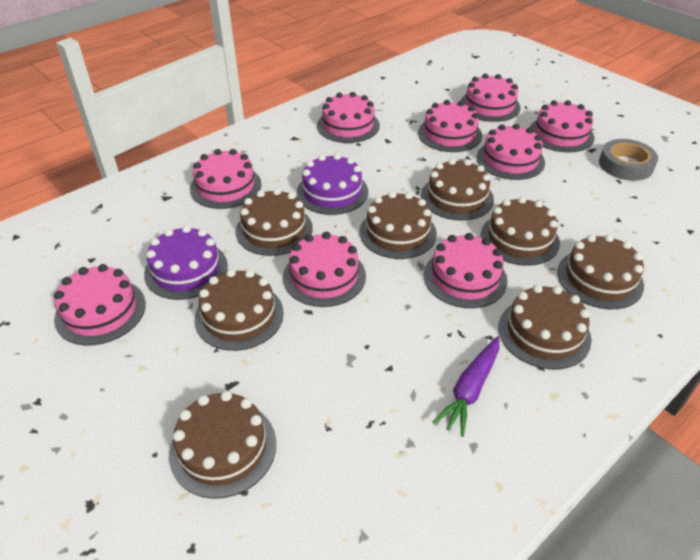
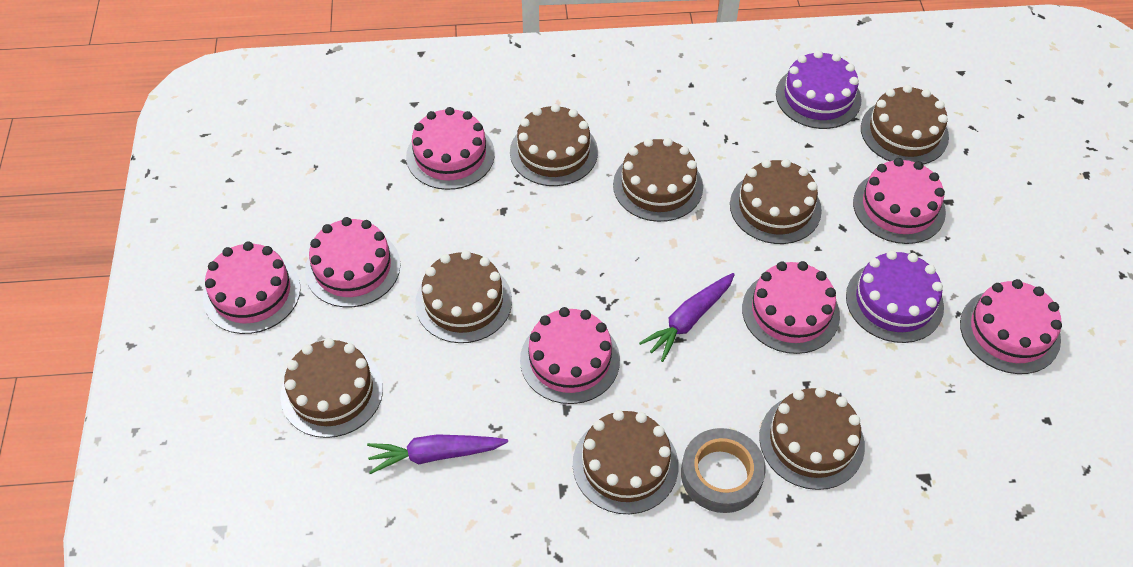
pink cake: [54,264,146,346] [190,149,262,209] [283,232,366,307] [317,92,380,143] [418,100,482,152] [424,233,508,308] [460,74,520,122] [477,124,545,180] [529,100,594,152] = 9 -> [203,241,301,334] [305,217,400,307] [406,107,495,190] [520,307,620,404] [742,261,840,354] [853,158,946,244] [960,279,1062,374] = 7
purple carrot: [433,336,499,437] = 1 -> [367,434,508,474] [639,273,735,362] = 2

